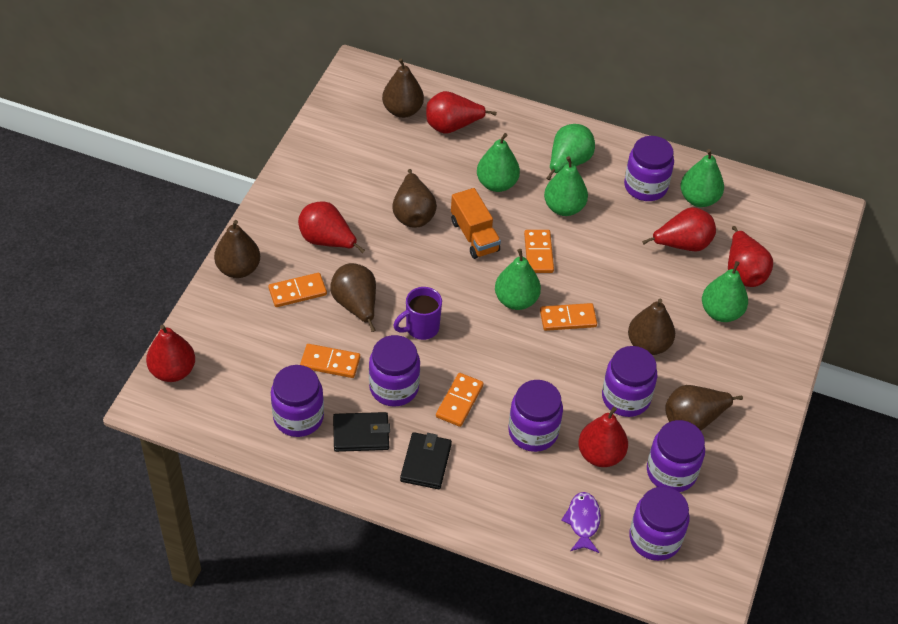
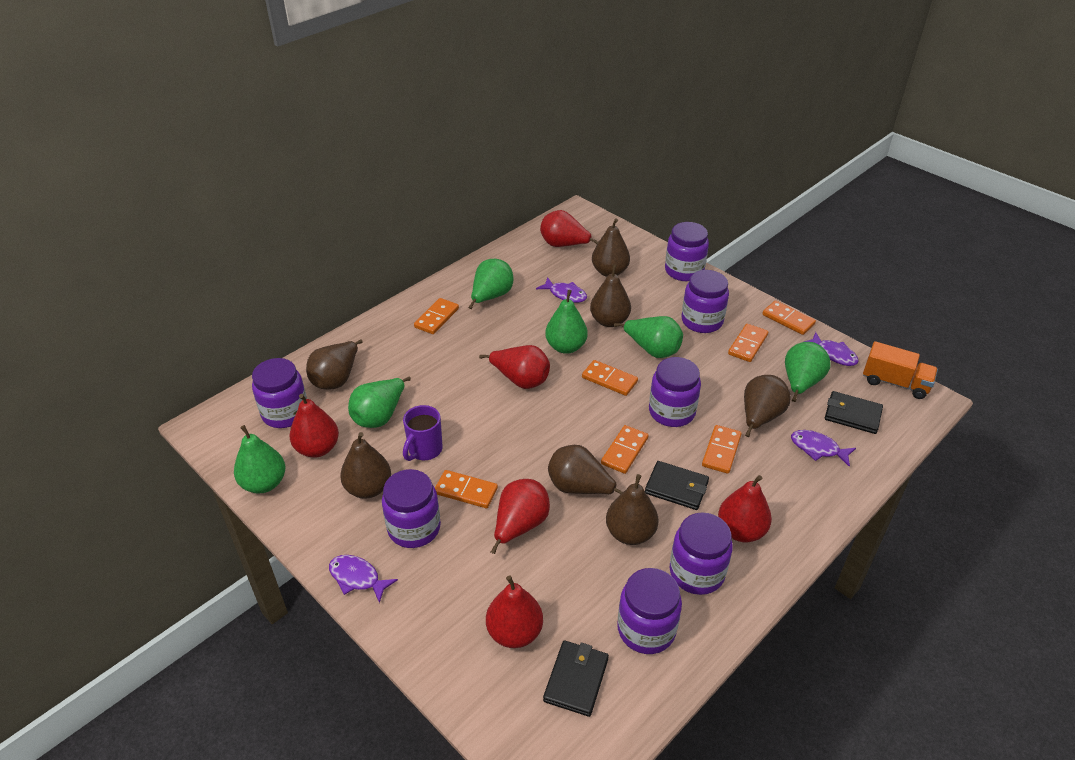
black wallet: [333,412,390,452] [400,432,452,489] = 2 -> [543,640,609,717] [645,461,709,510] [825,391,883,434] = 3
brown pear: [214,220,260,278] [330,263,376,332] [382,59,424,118] [392,169,437,228] [628,299,675,355] [665,385,743,431] = 6 -> [306,339,363,390] [340,432,391,499] [548,445,623,494] [590,264,631,327] [592,219,630,277] [606,474,658,545] [744,375,791,437] = 7
orange domino: [268,273,327,307] [300,344,360,378] [436,373,483,427] [524,230,554,273] [540,303,597,331] = 5 -> [414,298,459,334] [435,470,498,508] [582,360,638,396] [601,425,649,474] [702,425,742,474] [728,324,768,362] [762,301,816,335] = 7
purple fish: [561,492,601,553] = 1 -> [329,555,398,603] [536,277,587,303] [791,430,856,467] [804,332,859,366] = 4

